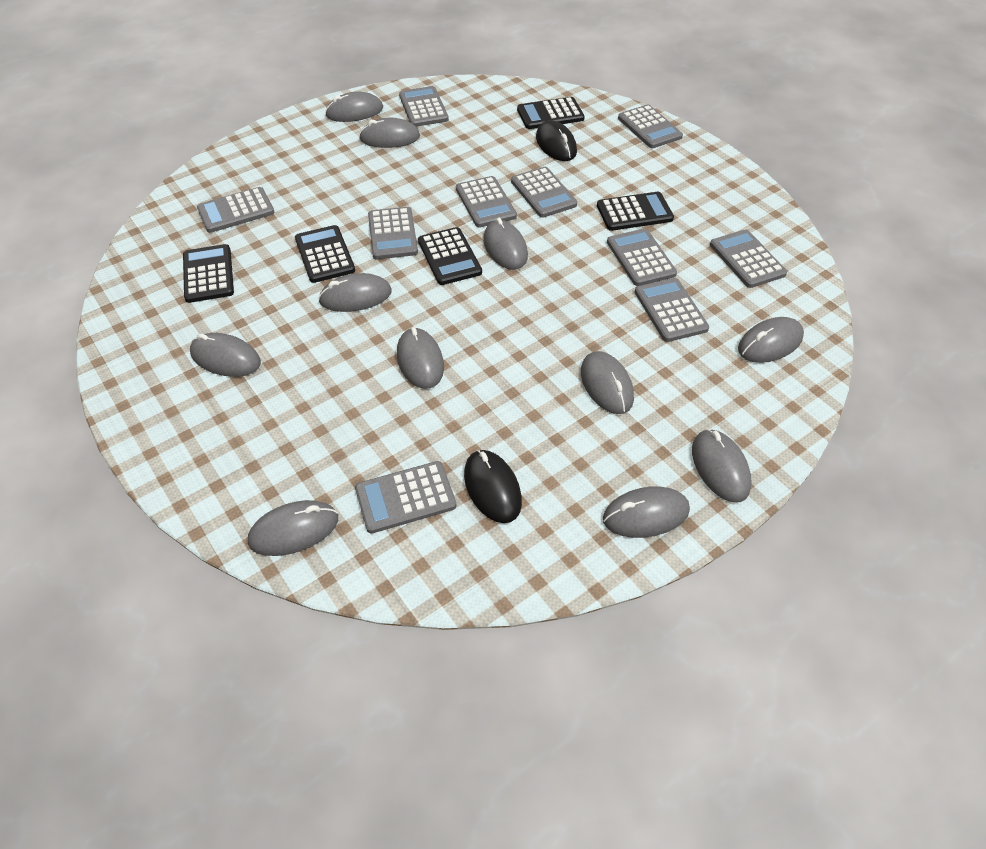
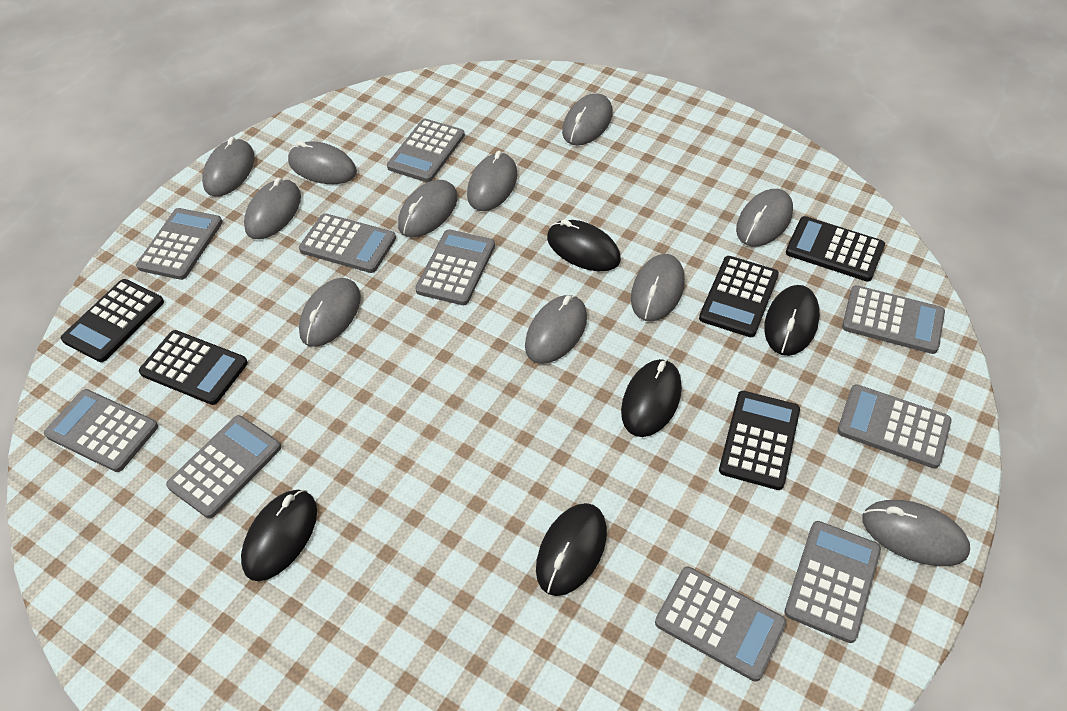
black mouse: [464,450,522,523] [536,120,577,161] = 2 -> [241,490,317,581] [536,503,607,596] [547,219,621,271] [621,359,682,437] [764,285,820,356] = 5

